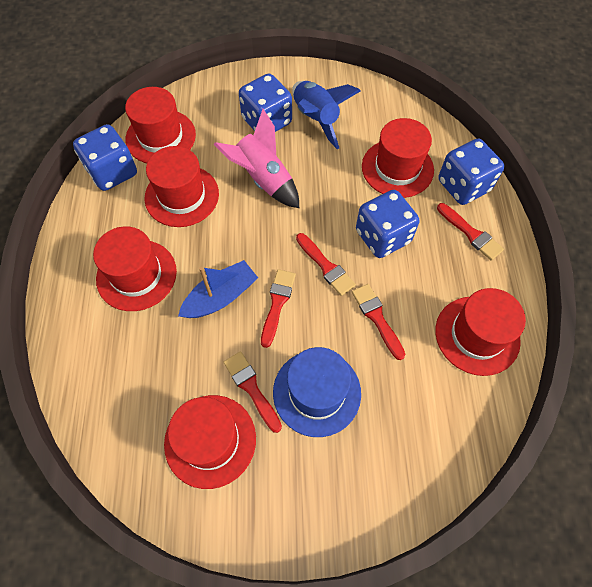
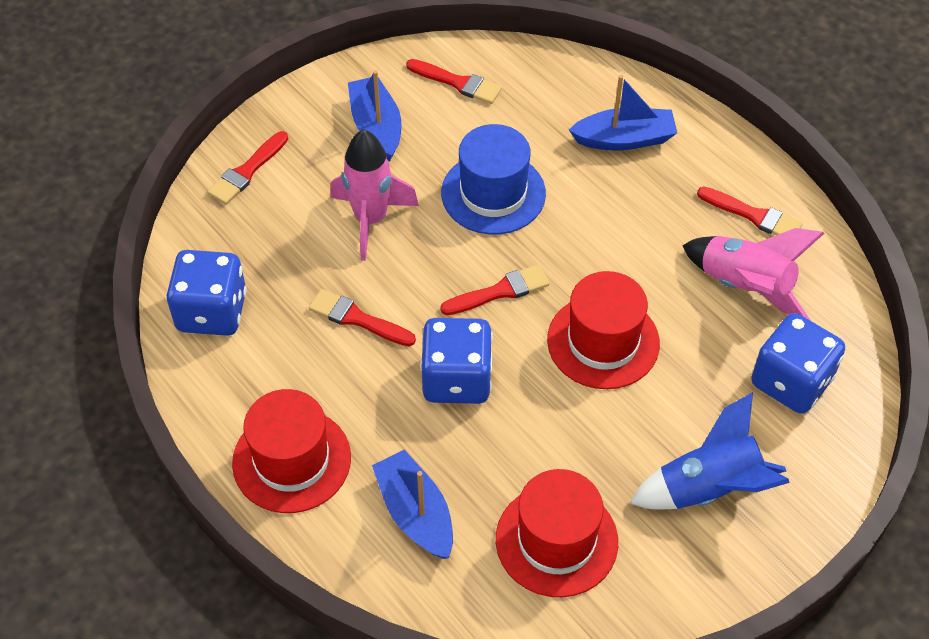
blue boat: [178,260,258,318] = 1 -> [348,70,401,161] [372,450,453,559] [569,75,677,150] = 3
blue dice: [73,124,137,191] [239,73,292,132] [356,190,419,258] [438,138,504,205] = 4 -> [166,250,247,336] [420,318,493,404] [751,313,845,414] = 3
pink rocket: [213,109,299,208] = 1 -> [331,130,419,261] [682,228,825,320] = 2
red hat: [93,226,177,311] [125,87,196,163] [145,146,219,227] [164,395,256,489] [362,118,434,198] [435,288,526,376] = 6 -> [232,389,351,513] [496,469,618,597] [547,271,660,389] = 3

